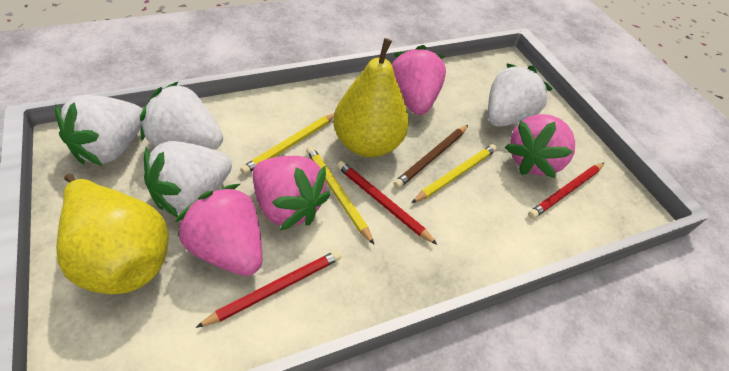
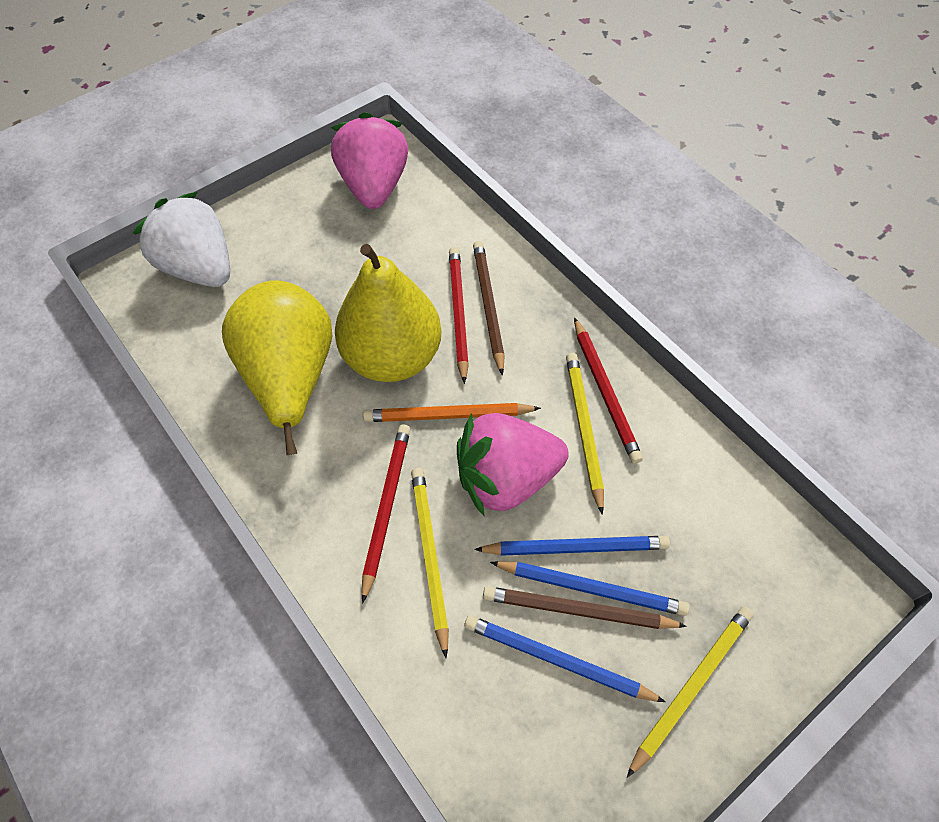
blue pencil: none = 0 -> [464,615,666,702] [474,536,670,556] [490,561,689,616] = 3
brown pencil: [394,125,468,189] = 1 -> [473,241,505,375] [483,586,687,629] = 2
orange pencil: none = 0 -> [363,403,541,422] = 1
pink strawberry: [175,184,262,276] [253,156,330,231] [392,45,446,115] [505,114,575,178] = 4 -> [331,112,408,209] [457,413,569,517] = 2
white strawberry: [55,95,143,166] [140,81,223,150] [144,141,232,217] [488,63,552,127] = 4 -> [133,192,230,287] = 1

